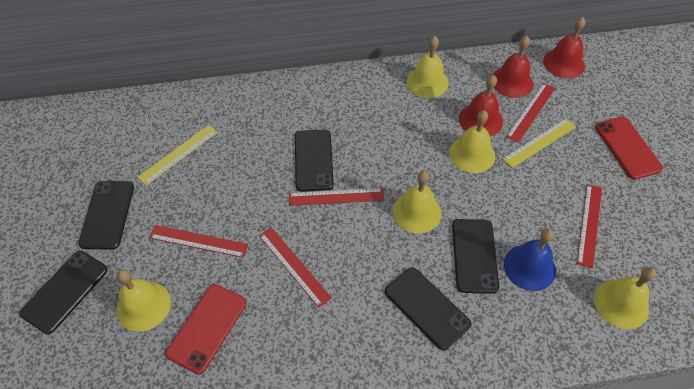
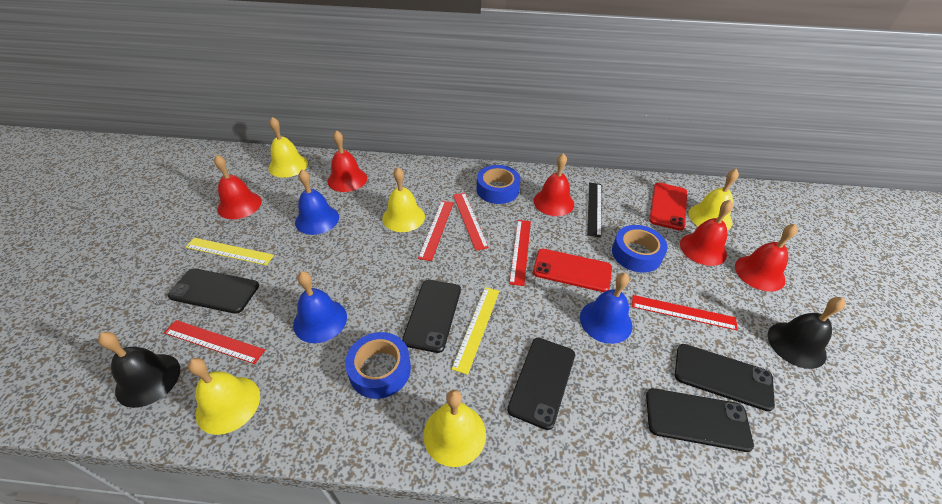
black bell: none = 0 -> [98,332,180,408] [768,297,846,369] = 2
black ruler: none = 0 -> [587,182,601,237] = 1
blue bell: [504,228,556,291] = 1 -> [293,271,347,343] [295,169,339,235] [580,273,632,344] = 3
blue tape: none = 0 -> [345,332,411,399] [477,165,521,204] [612,225,668,273] = 3
red bell: [459,75,503,136] [493,36,534,98] [543,17,585,78] = 3 -> [214,155,262,219] [327,130,367,192] [533,153,574,216] [680,200,733,266] [735,224,798,292] = 5

